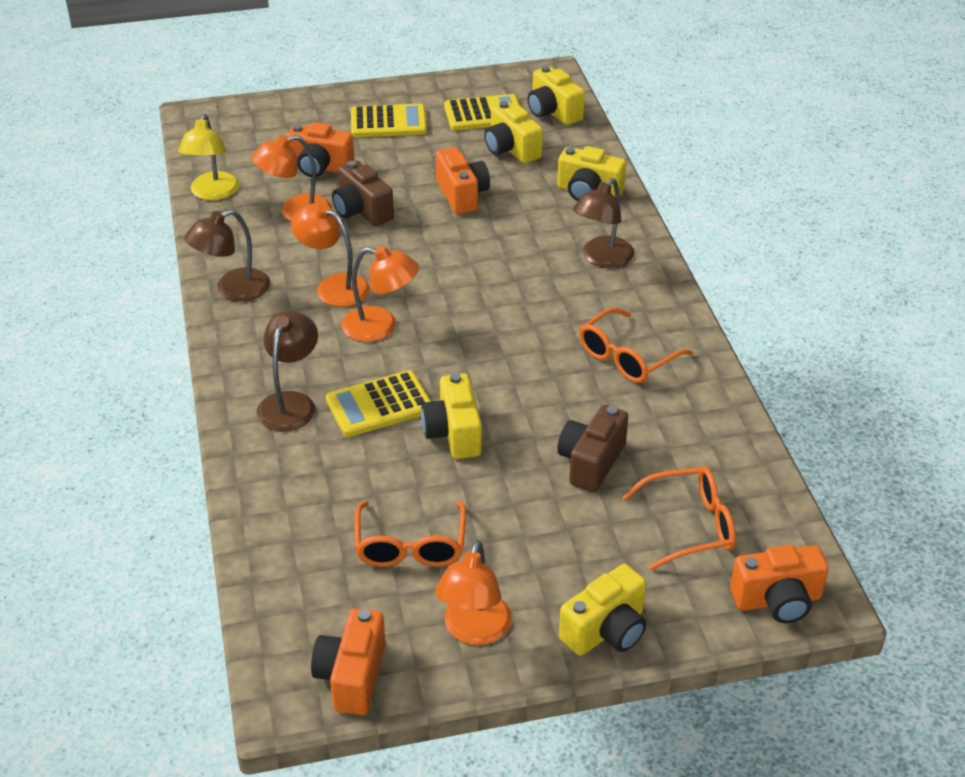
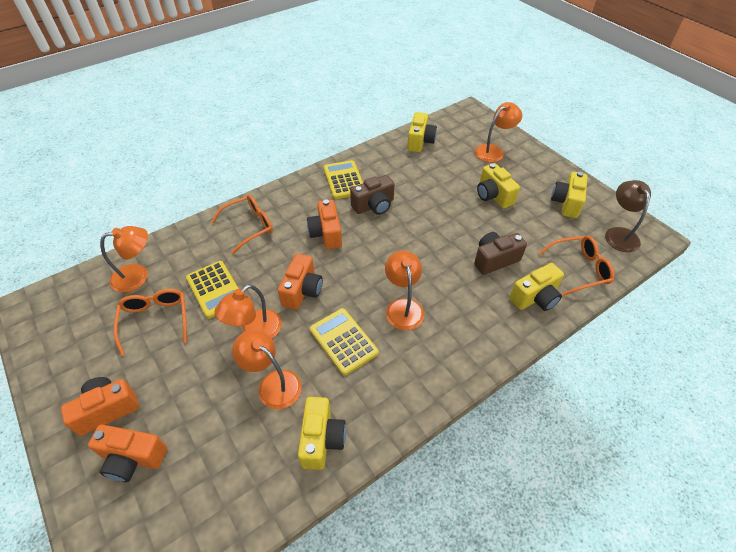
brown lamp: [184,209,270,301] [257,311,318,431] [573,178,634,268] = 3 -> [605,180,651,252] = 1
orange lamp: [251,135,331,221] [291,203,370,307] [341,246,419,342] [435,540,512,645] = 4 -> [100,226,148,293] [215,284,282,338] [232,330,302,409] [385,251,424,330] [475,102,522,162] = 5
yellow lamp: [178,114,240,200] = 1 -> none = 0

